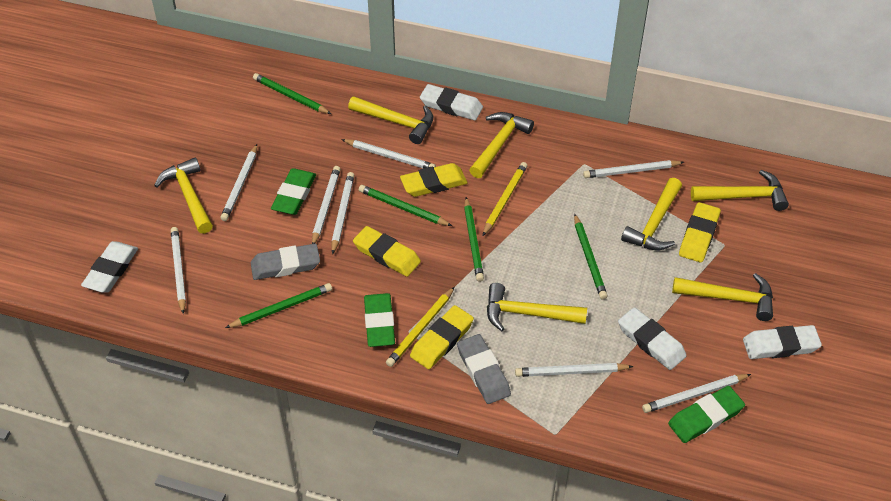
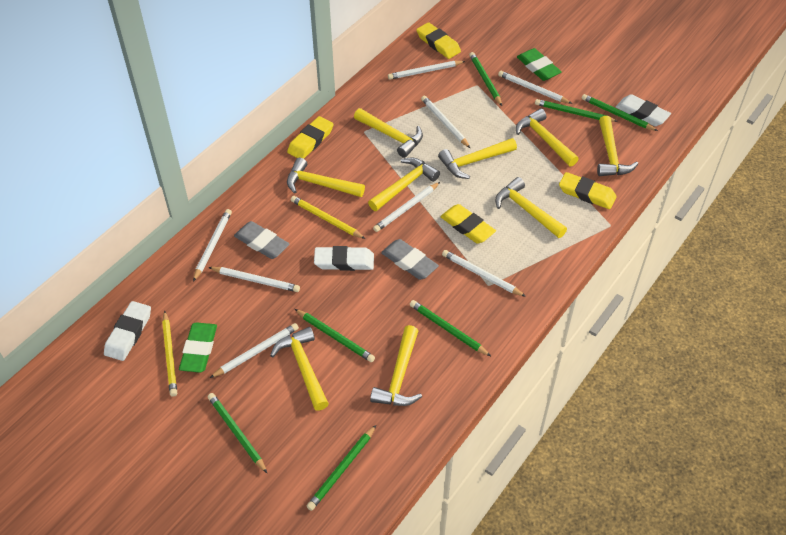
green eraser: [271,168,316,215] [364,293,395,347] [668,386,745,443] = 3 -> [179,323,217,373] [517,48,562,81] = 2
green pencil: [225,283,332,328] [253,73,331,114] [359,185,452,226] [464,197,484,282] [574,214,608,299] = 5 -> [208,393,267,473] [295,309,375,362] [306,425,376,511] [410,300,491,356] [469,52,502,106] [535,99,618,122] [582,94,658,131] = 7
white eraser: [81,241,138,293] [420,84,483,120] [618,307,687,370] [743,325,822,359] = 4 -> [104,301,151,361] [314,246,374,271] [616,94,671,126] = 3
yellow hammer: [154,157,213,234] [348,96,433,144] [469,112,534,178] [487,283,587,331] [621,178,682,250] [672,273,773,321] [691,170,789,211] = 7 -> [270,327,329,411] [287,158,365,197] [354,108,423,158] [368,158,440,211] [370,325,422,406] [438,138,517,179] [495,177,567,238] [516,109,579,167] [597,116,638,176] = 9

